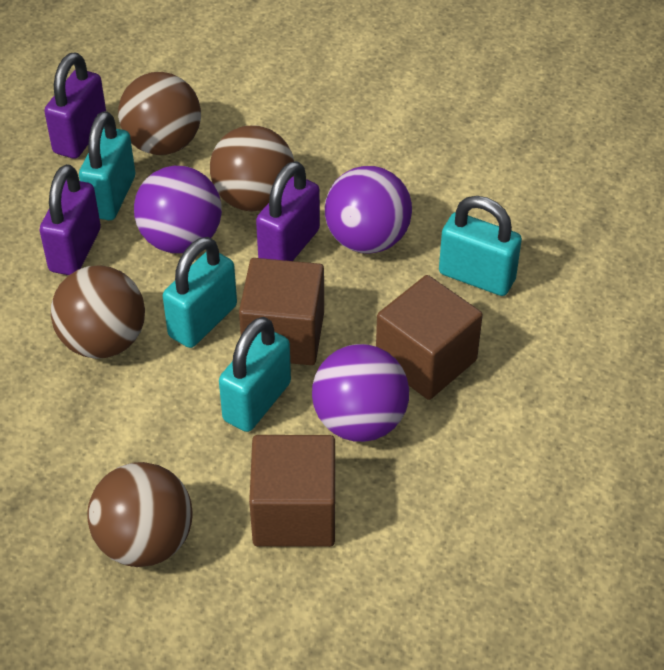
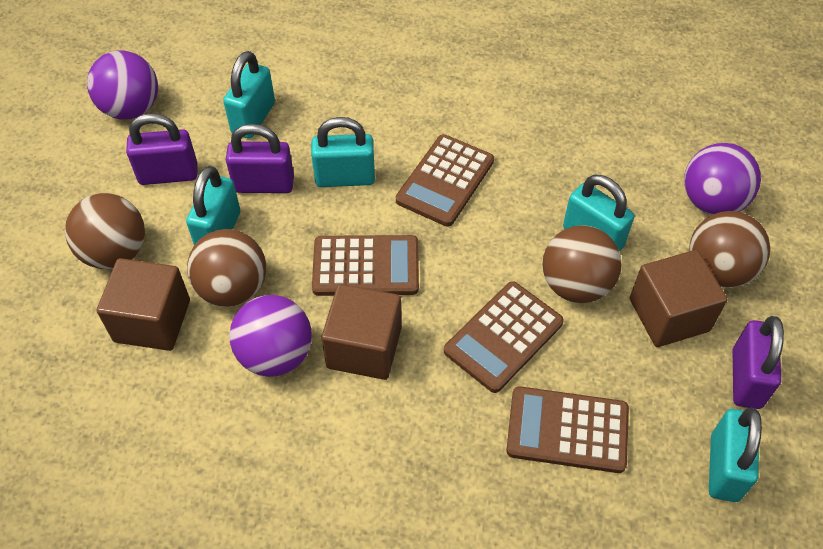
brown calculator: none = 0 -> [312,235,419,296] [396,134,494,227] [444,281,564,393] [506,386,629,473] = 4
turquoise padlock: [79,111,135,220] [163,237,237,348] [219,317,291,432] [439,196,522,296] = 4 -> [186,166,240,245] [223,51,275,139] [311,117,375,187] [563,175,634,252] [709,407,762,502] = 5

